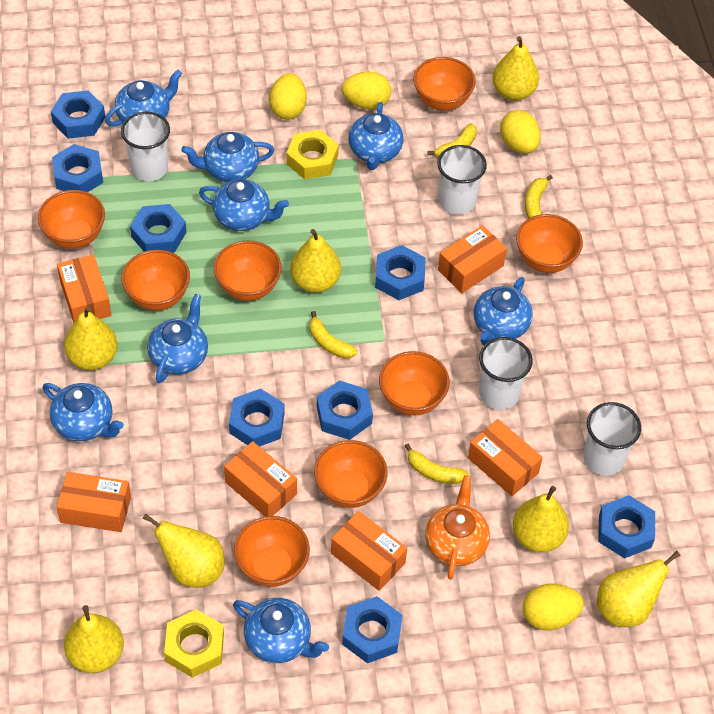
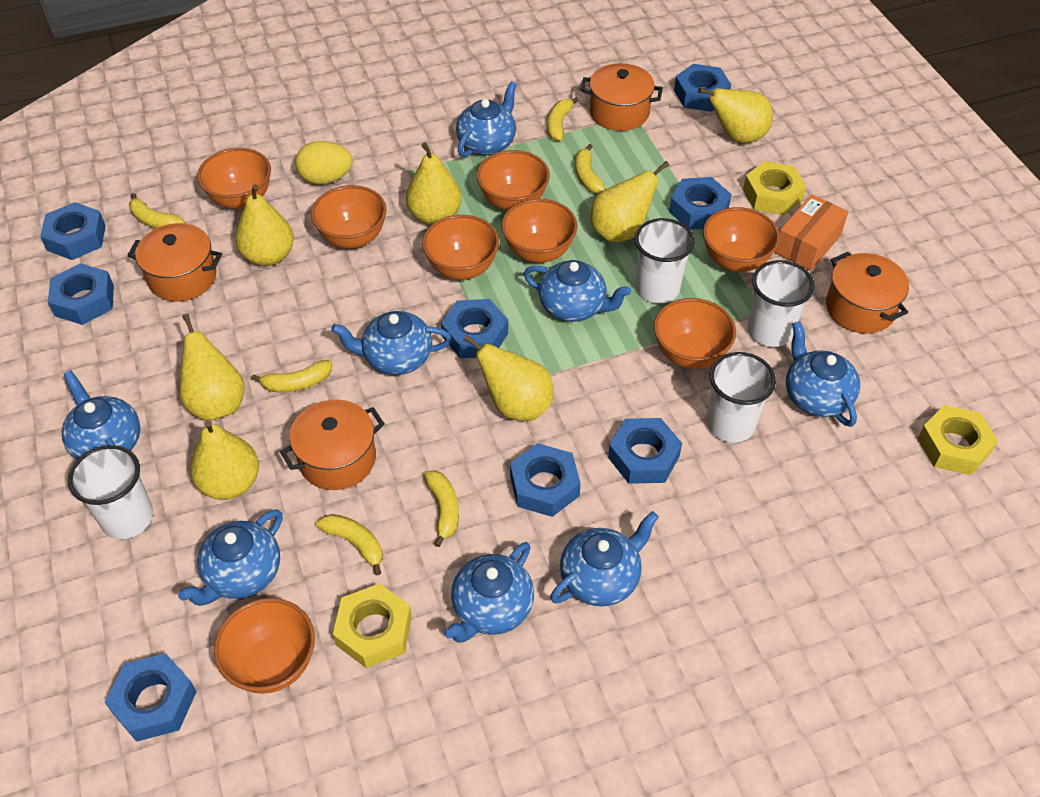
orange box: [57,254,111,323] [57,472,131,532] [224,441,297,517] [331,511,407,591] [438,225,507,293] [468,419,543,496] = 6 -> [775,194,848,271] = 1
orange pot: none = 0 -> [128,223,222,302] [280,399,385,490] [580,63,663,131] [826,252,909,333] = 4
orange teapot: [425,475,490,579] = 1 -> none = 0
yellow banana: [309,311,358,359] [405,444,468,484] [427,123,477,157] [525,175,553,219] = 4 -> [129,193,184,228] [251,360,332,392] [316,514,383,576] [424,471,459,547] [547,97,579,141] [575,144,606,194] = 6
yellow egg: [269,73,307,120] [342,72,391,109] [500,110,541,154] [523,584,584,630] = 4 -> [295,141,352,184] = 1
yellow nut: [164,609,224,678] [286,130,339,179] = 2 -> [333,583,412,668] [743,161,806,215] [917,405,998,475] = 3

